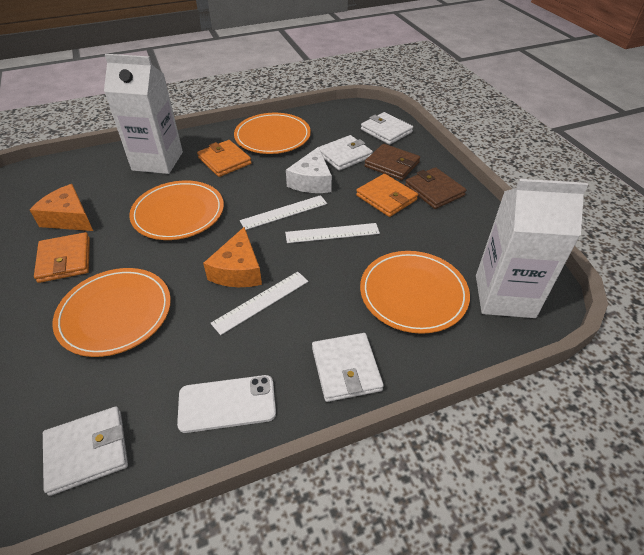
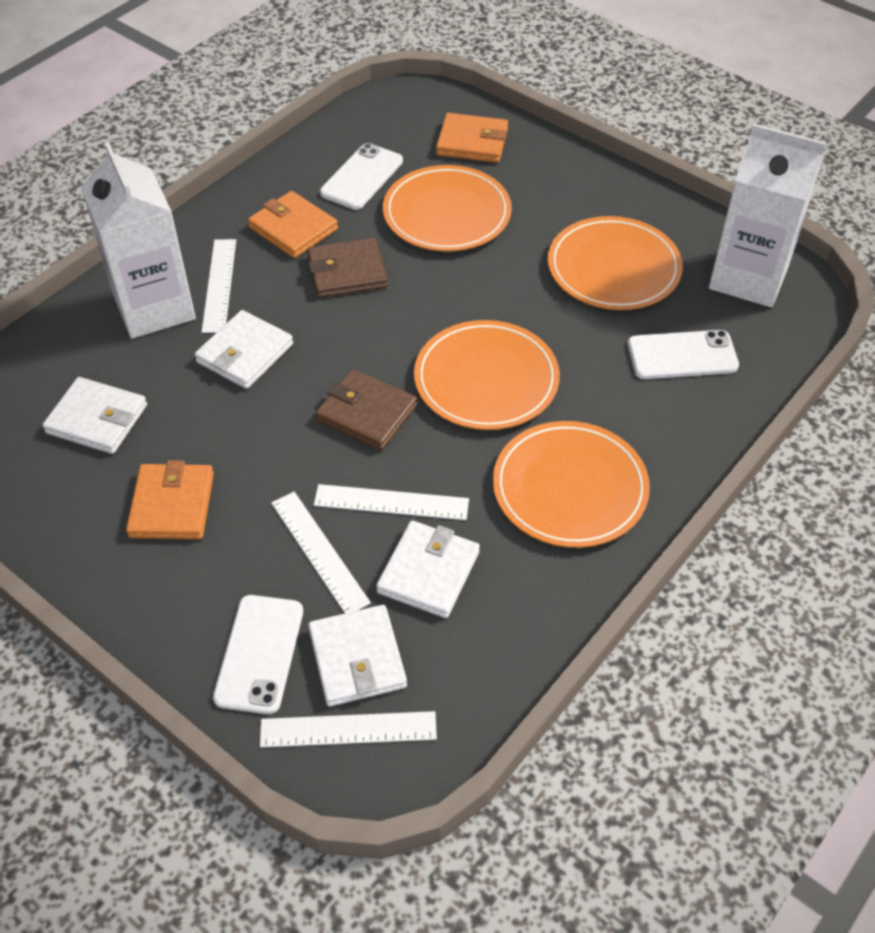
orange cheese: [30,184,93,231] [203,227,262,287] = 2 -> none = 0
white cheese: [286,147,332,193] = 1 -> none = 0
white phone: [177,375,276,433] = 1 -> [213,595,303,714] [320,143,403,210] [628,330,739,379] = 3
white ruler: [211,272,308,335] [240,195,327,230] [285,223,380,243] = 3 -> [202,239,236,333] [260,711,437,748] [271,492,371,613] [314,484,469,520] = 4

